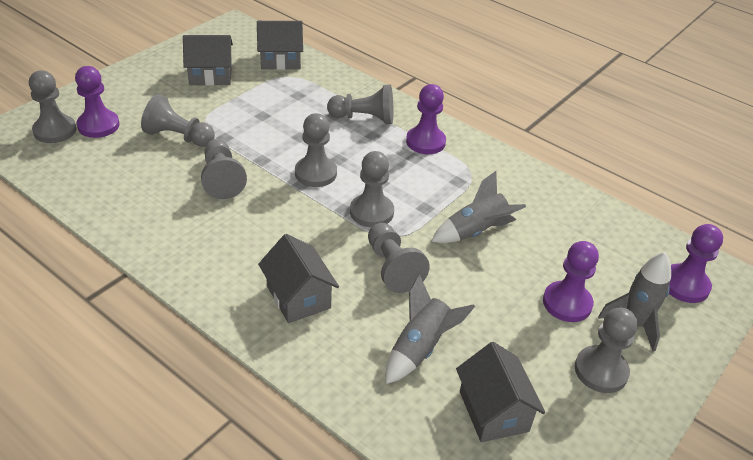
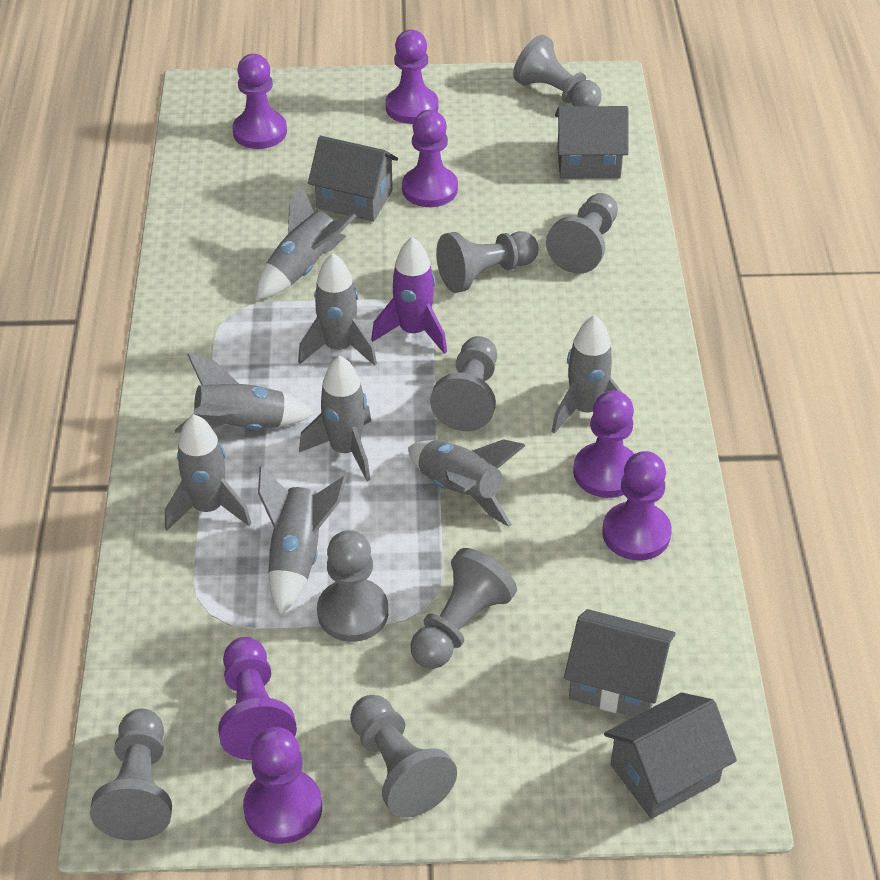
grey rocket: [386,274,475,384] [431,171,526,243] [598,252,671,352] = 3 -> [165,414,252,530] [175,353,315,433] [256,184,357,300] [258,466,347,615] [298,253,377,366] [299,356,371,481] [408,439,526,527] [552,315,623,434] = 8
purple pawn: [75,66,120,138] [406,84,446,154] [543,241,599,322] [669,224,723,303] = 4 -> [218,637,297,760] [232,54,287,149] [243,727,322,844] [385,30,439,124] [402,110,458,207] [573,390,634,498] [602,451,672,561] = 7
purple rocket: none = 0 -> [371,237,447,354] = 1

